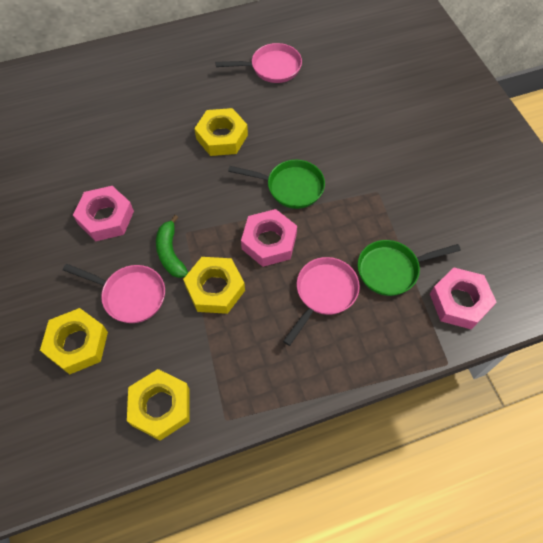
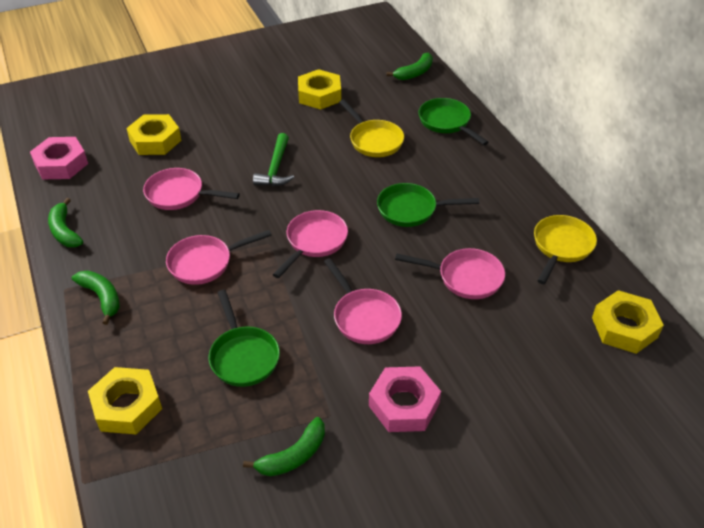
green banana: [156,215,188,278] = 1 -> [48,198,83,247] [72,270,120,325] [243,417,325,476] [387,53,433,80] = 4
green hammer: none = 0 -> [253,133,294,186] = 1
green pan: [228,160,325,209] [358,240,461,296] = 2 -> [209,290,280,387] [377,183,479,227] [418,98,489,145] = 3
pink nut: [73,186,134,241] [241,209,297,267] [430,268,497,329] = 3 -> [30,137,88,179] [369,366,441,432] = 2
pink pan: [63,264,165,323] [216,43,302,83] [283,257,360,346] = 3 -> [143,168,240,210] [166,230,272,285] [273,210,348,278] [324,258,402,344] [395,248,505,299] = 5
yellow pan: none = 0 -> [339,100,404,157] [534,215,597,284] = 2

